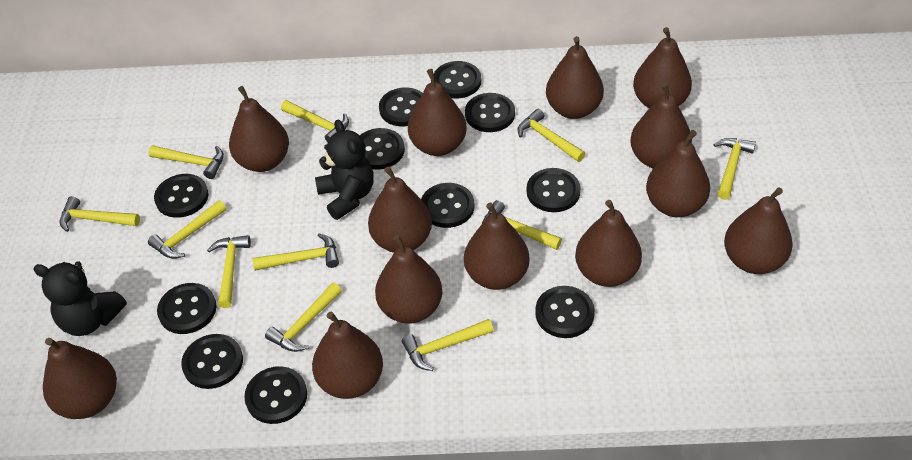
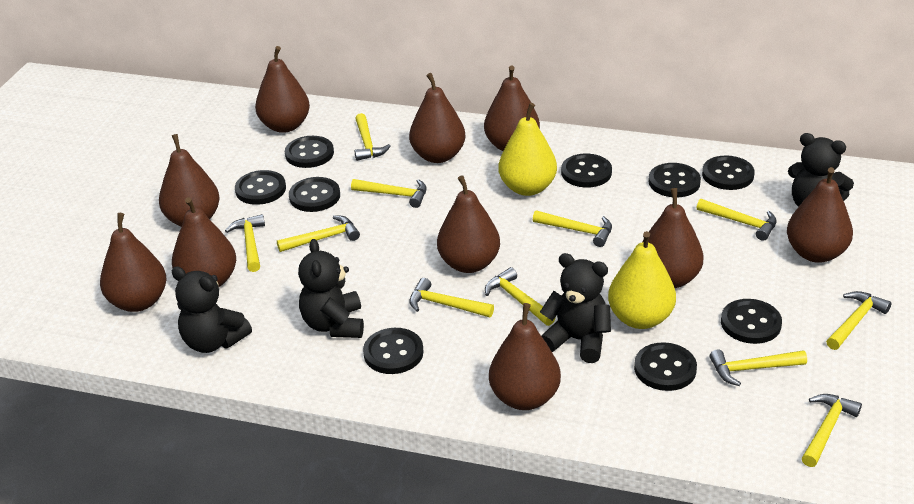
black button: [154,174,209,218] [157,283,217,334] [181,334,243,389] [244,366,307,424] [359,128,405,170] [379,88,423,126] [421,183,474,228] [434,61,481,99] [465,93,515,132] [527,168,581,212] [535,286,595,338] = 11 -> [235,170,286,205] [285,136,334,168] [289,177,340,212] [363,328,424,374] [561,154,612,187] [634,342,697,391] [648,163,701,197] [702,155,755,190] [721,299,782,344] = 9
black teddy bear: [33,261,127,336] [315,120,374,220] = 2 -> [171,266,252,353] [298,239,364,338] [540,253,611,363] [788,133,854,207] = 4
brown pear: [43,338,117,419] [229,86,289,172] [312,312,383,399] [368,166,432,253] [375,235,442,324] [408,69,467,156] [464,202,530,290] [546,36,604,119] [575,200,642,287] [630,83,692,168] [633,27,692,109] [646,130,710,217] [724,187,793,274] = 13 -> [100,213,167,312] [159,134,220,227] [172,197,236,287] [255,46,310,133] [409,73,465,163] [437,175,500,273] [484,65,540,151] [489,303,561,410] [642,188,703,288] [787,167,853,263] = 10
yellow pear: none = 0 -> [499,103,557,196] [608,231,676,329] = 2

